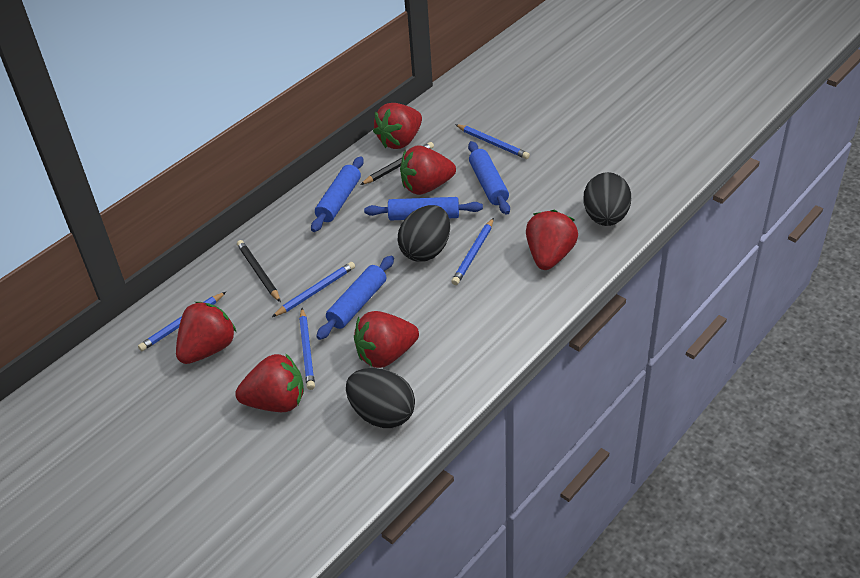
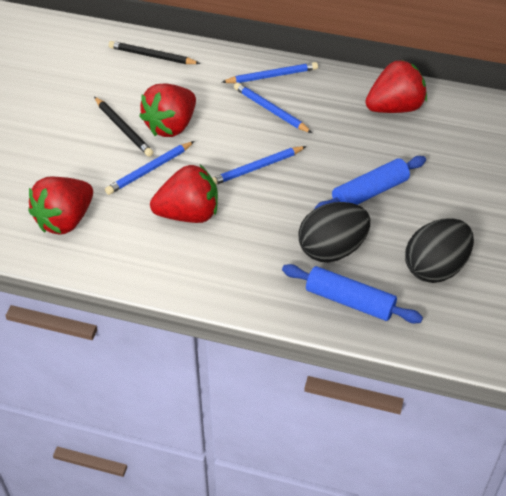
black egg: [346,368,415,428] [398,205,450,262] [583,172,631,226] = 3 -> [298,202,370,262] [405,218,474,283] = 2
blue pencil: [138,292,226,351] [272,262,355,317] [299,308,315,390] [451,218,494,285] [455,124,530,159] = 5 -> [105,141,194,195] [212,146,306,185] [222,62,318,83] [234,82,312,133] = 4
blue rolling pin: [311,156,364,232] [316,256,394,340] [364,197,483,220] [468,141,510,215] = 4 -> [282,264,423,324] [314,156,426,209] = 2
red strawberry: [176,302,236,364] [235,353,304,412] [354,311,419,368] [373,103,422,149] [400,145,456,195] [526,210,578,270] = 6 -> [29,177,93,235] [139,83,196,137] [150,165,218,223] [365,60,427,113] = 4

